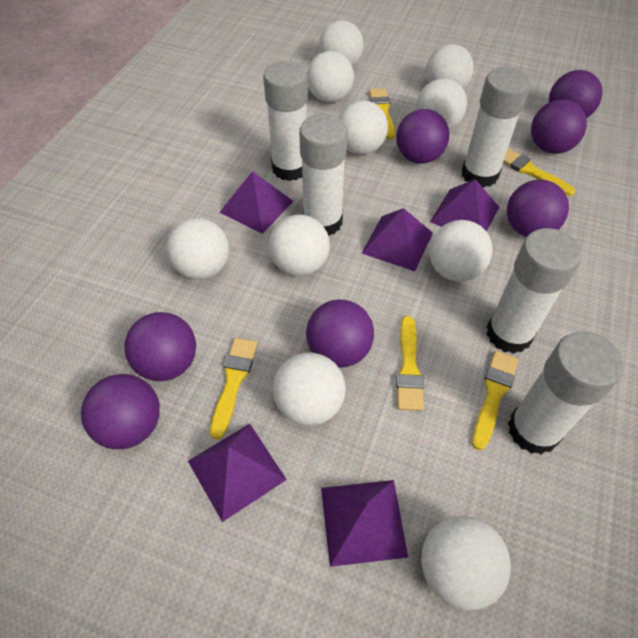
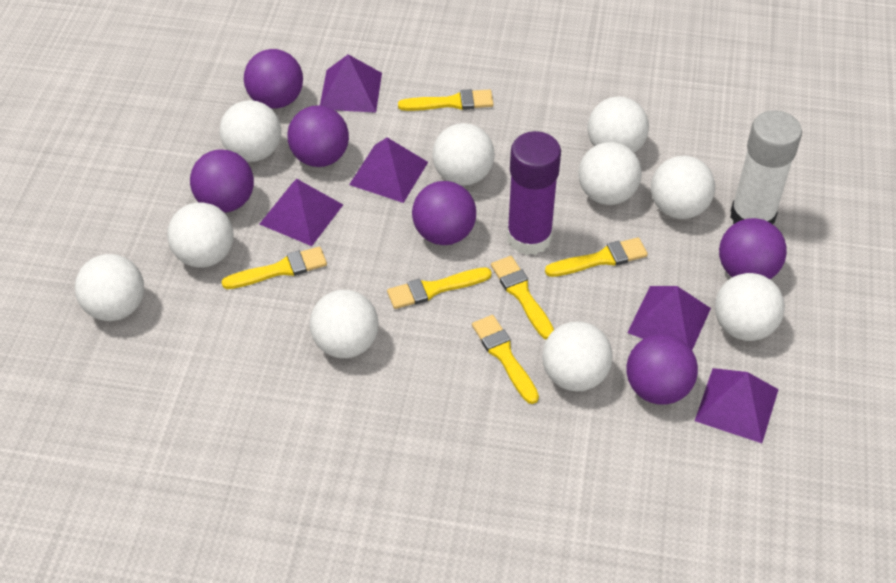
purple ball: [81,374,160,449] [124,312,196,381] [306,300,374,368] [396,109,449,164] [507,179,569,237] [531,99,587,154] [549,70,602,118] = 7 -> [190,149,254,213] [244,49,303,109] [287,105,349,167] [412,181,476,245] [627,334,698,405] [719,218,787,279] = 6
purple glue stick: none = 0 -> [507,131,561,255] = 1
white glue stick: [263,61,308,181] [299,114,347,236] [461,67,531,188] [486,228,582,354] [508,331,623,455] = 5 -> [730,110,802,224] = 1
yellow brush: [210,338,257,439] [369,88,395,140] [396,316,424,411] [472,350,519,450] [503,148,576,196] = 5 -> [221,247,327,289] [387,267,492,309] [398,89,494,111] [472,315,539,404] [491,256,554,340] [545,237,648,277] = 6

